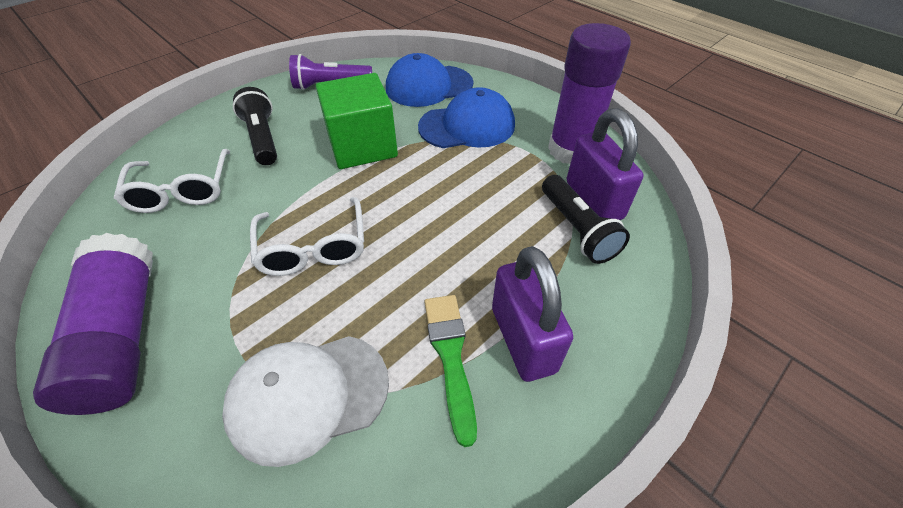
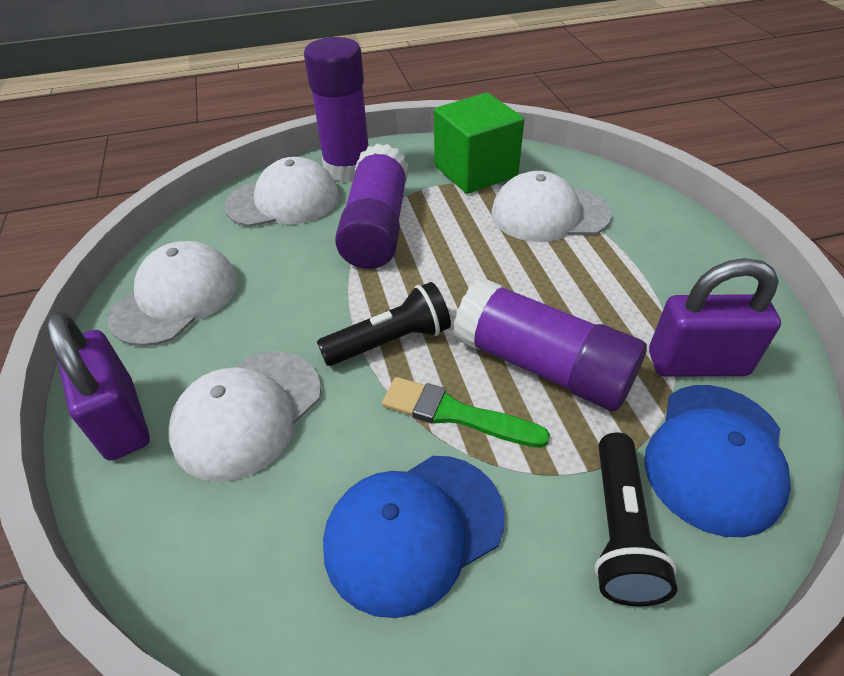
purple flashlight: [289,54,372,90] = 1 -> none = 0
purple glue stick: [33,233,153,415] [548,23,631,164] = 2 -> [304,37,369,182] [335,143,408,269] [453,277,647,411] = 3
white cap: [222,336,389,467] = 1 -> [108,241,238,346] [168,351,321,482] [224,157,339,227] [492,171,612,242] = 4
white glasses: [114,149,230,213] [250,197,364,276] = 2 -> none = 0

